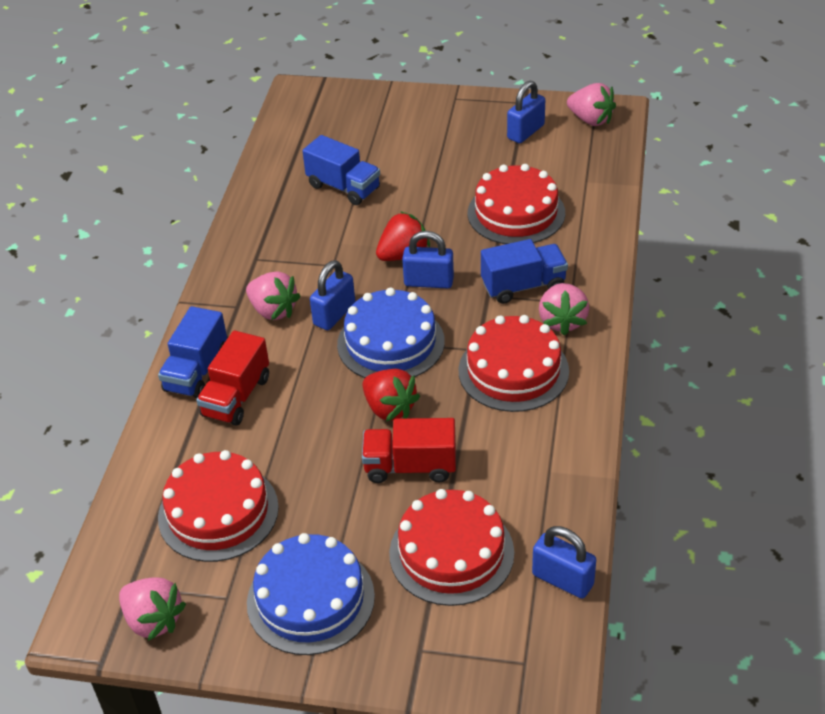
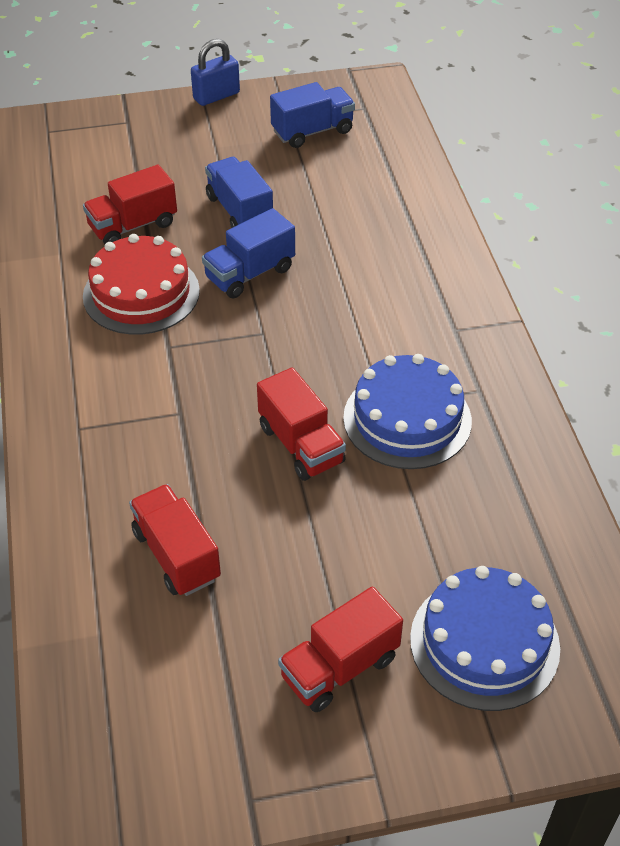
blue padlock: [310,260,355,330] [402,231,454,288] [507,81,545,143] [532,526,596,599] = 4 -> [191,39,240,106] = 1
pink strawberry: [119,578,186,641] [246,271,300,320] [539,283,589,336] [567,83,616,126] = 4 -> none = 0
red cake: [158,450,279,562] [389,489,514,606] [458,315,569,412] [468,164,565,244] = 4 -> [83,234,200,335] = 1
red strawberry: [362,369,420,421] [376,211,430,261] = 2 -> none = 0
red truck: [197,330,269,426] [362,418,456,483] = 2 -> [83,165,177,244] [129,484,221,596] [257,367,346,481] [278,587,403,712] = 4

